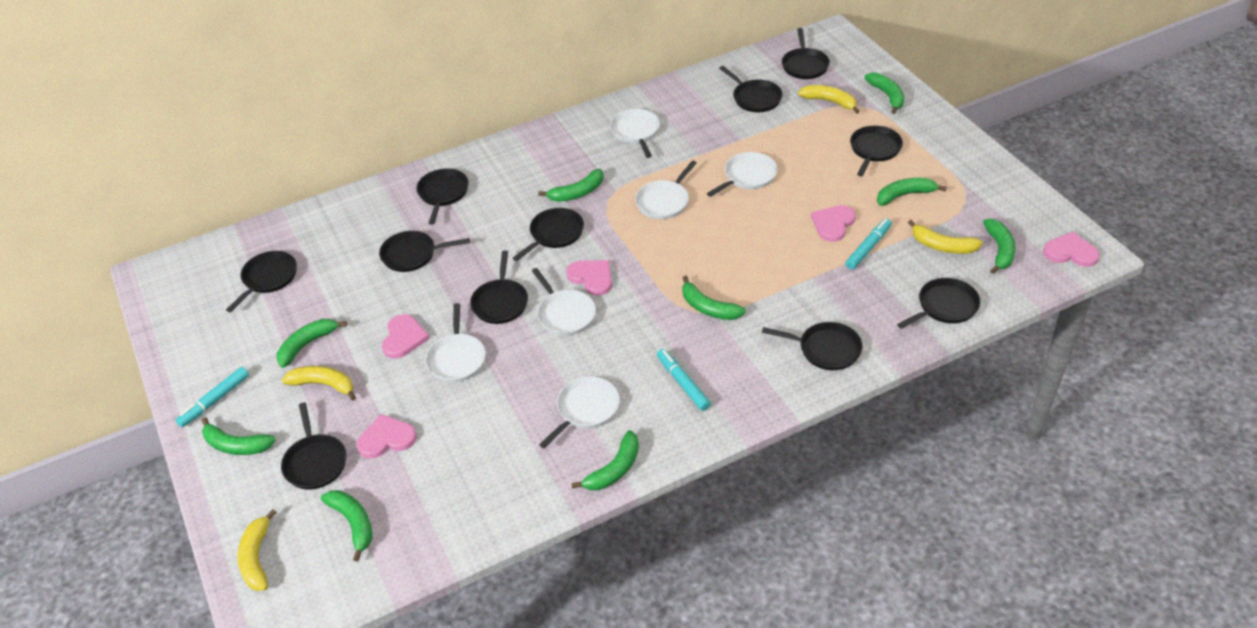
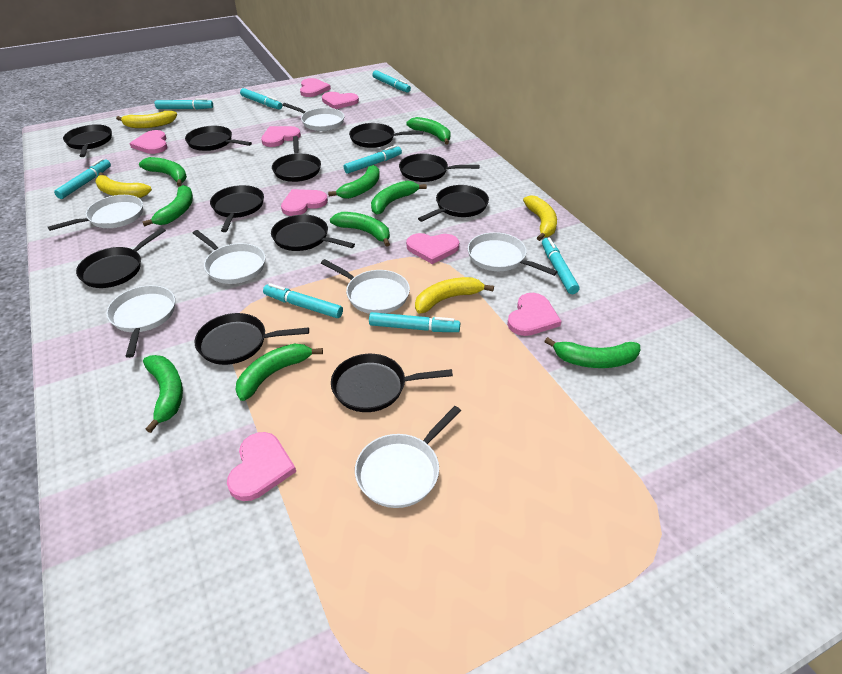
pink heart: [357,414,416,459] [382,314,430,359] [566,260,612,295] [811,205,856,242] [1043,232,1100,267] = 5 -> [129,130,167,154] [227,432,296,501] [261,126,301,147] [281,189,328,216] [300,78,331,97] [322,92,359,109] [406,233,459,264] [507,293,561,336] = 8
turquoise marker: [176,367,249,427] [657,349,711,411] [846,218,892,269] = 3 -> [54,159,111,199] [155,98,213,109] [240,88,282,110] [263,283,343,318] [344,145,402,174] [369,312,460,332] [372,70,411,93] [542,237,579,294] = 8
white pan: [425,303,486,382] [532,268,596,336] [539,377,620,448] [610,109,660,158] [635,160,697,219] [707,152,778,197] = 6 -> [48,195,143,231] [106,285,175,358] [193,230,265,284] [282,103,344,131] [321,259,410,314] [355,406,461,508] [468,232,558,276] = 7

